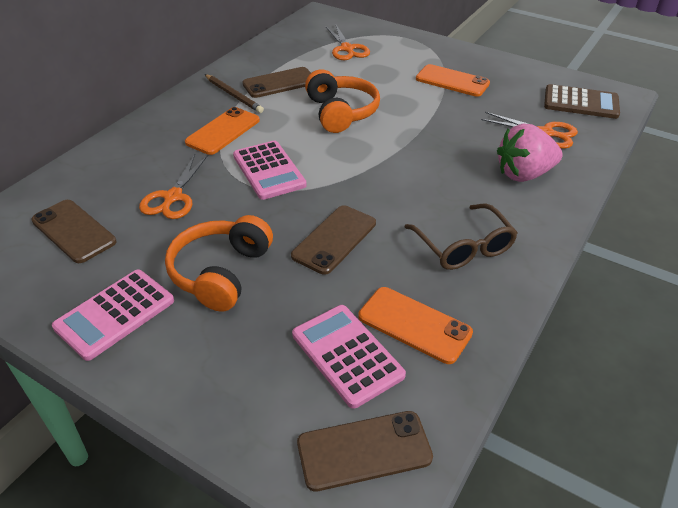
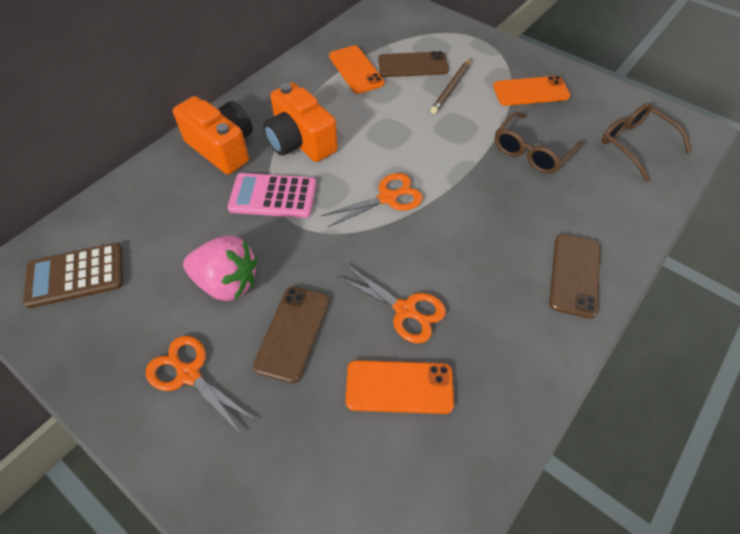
brown glasses: [405,204,518,270] = 1 -> [495,112,582,174] [602,103,692,182] = 2
brown phone: [31,200,116,263] [242,67,311,98] [291,205,376,275] [297,411,433,492] = 4 -> [253,286,329,383] [378,51,449,77] [549,234,600,319] = 3
orange camera: none = 0 -> [173,96,253,174] [263,82,338,162] = 2
orange headphones: [165,215,273,312] [305,69,380,133] = 2 -> none = 0
pink calculator: [52,269,174,361] [233,141,307,200] [292,305,406,409] = 3 -> [227,173,316,218] = 1

